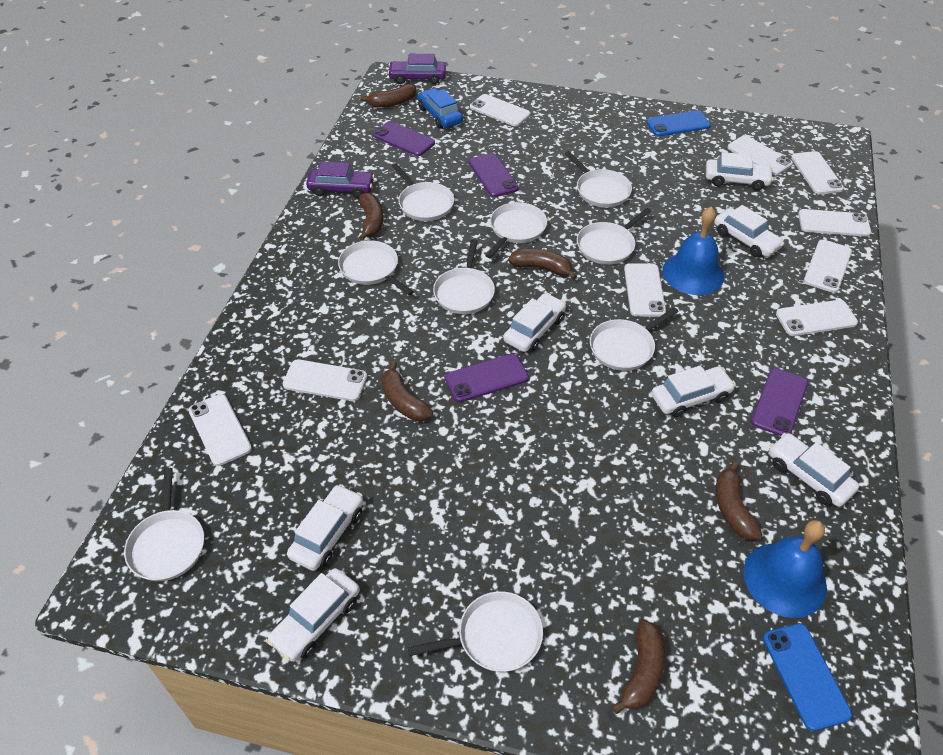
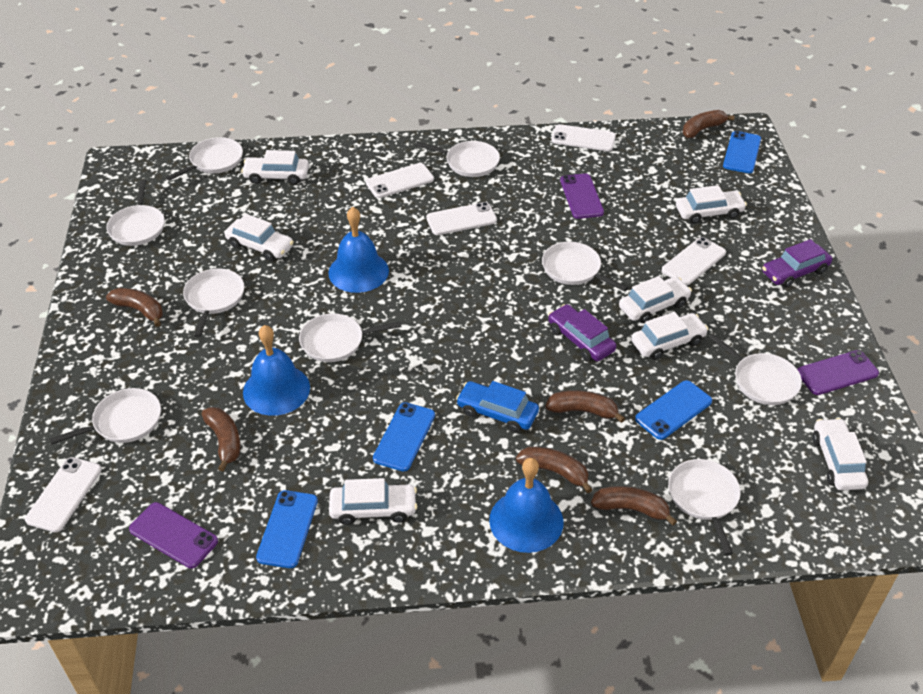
blue bell: [662,207,724,295] [744,520,827,618] = 2 -> [243,325,310,416] [328,207,389,293] [489,458,564,553] = 3
blue phone: [646,111,711,136] [763,623,852,731] = 2 -> [256,490,318,568] [373,402,435,471] [635,380,712,440] [723,131,761,173] = 4
purple phone: [373,121,435,156] [445,354,529,402] [469,153,519,197] [751,368,808,436] = 4 -> [129,502,218,568] [560,173,604,219] [797,350,879,395] = 3
white phone: [188,394,252,466] [282,359,367,401] [470,94,531,127] [624,263,666,317] [727,135,793,175] [776,300,858,336] [791,151,844,194] [798,209,871,237] [804,240,852,293] = 9 -> [25,457,102,532] [366,163,434,198] [426,202,497,235] [551,124,616,151] [662,237,726,285] = 5

